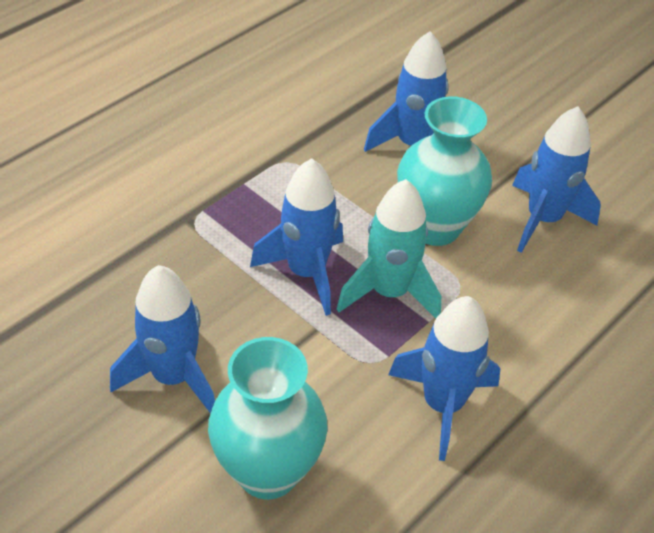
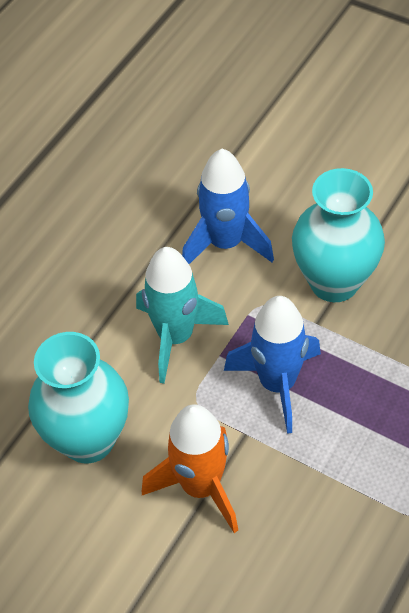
blue rocket: [110,265,215,413] [250,158,343,316] [364,31,449,152] [388,296,500,461] [512,106,601,253] = 5 -> [182,149,274,264] [224,296,321,434] = 2
orange rocket: none = 0 -> [142,404,238,533] = 1

